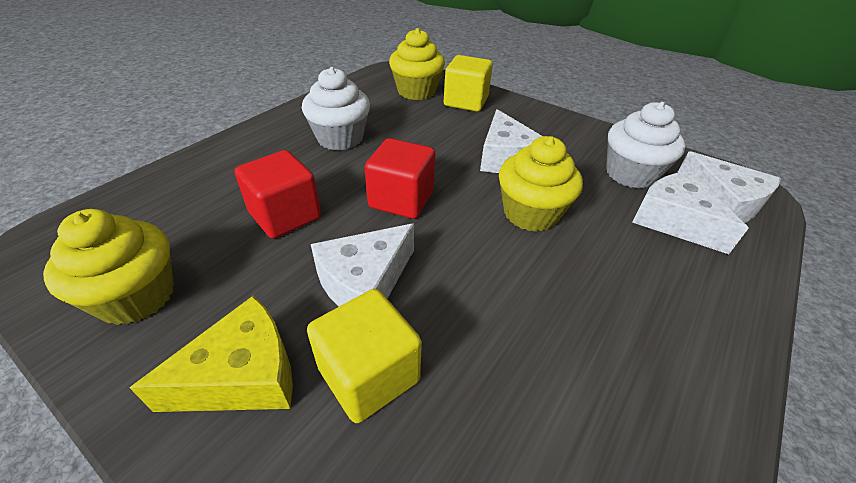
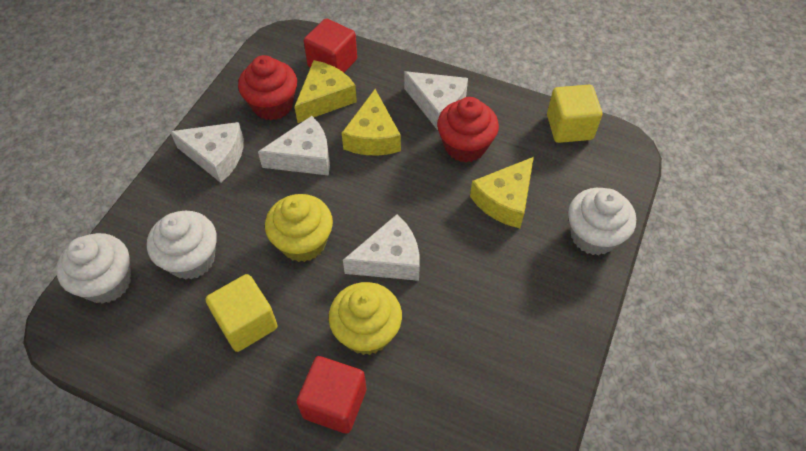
red cupcake: none = 0 -> [238,55,297,120] [437,97,499,162] = 2
white cupcake: [302,67,370,150] [606,102,686,189] = 2 -> [56,233,131,304] [147,211,217,280] [568,188,636,255] = 3
yellow cheese: [130,296,293,412] = 1 -> [294,60,357,123] [342,89,401,156] [470,157,534,228] = 3
yellow cupcake: [43,209,174,325] [389,28,445,100] [499,136,583,232] = 3 -> [265,194,333,262] [329,282,402,355] = 2

